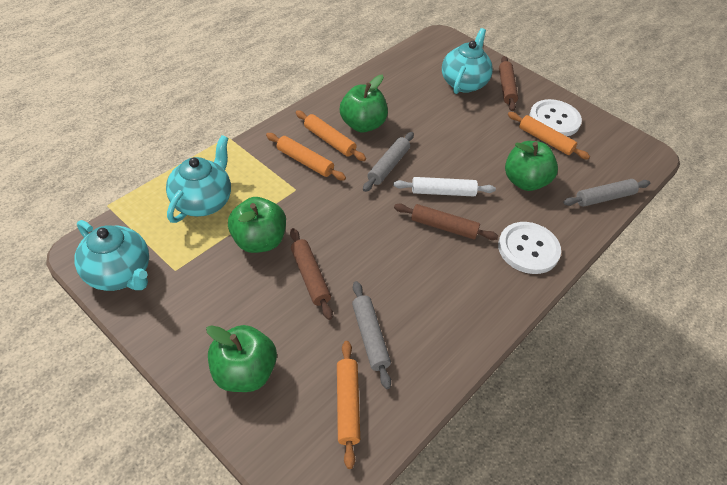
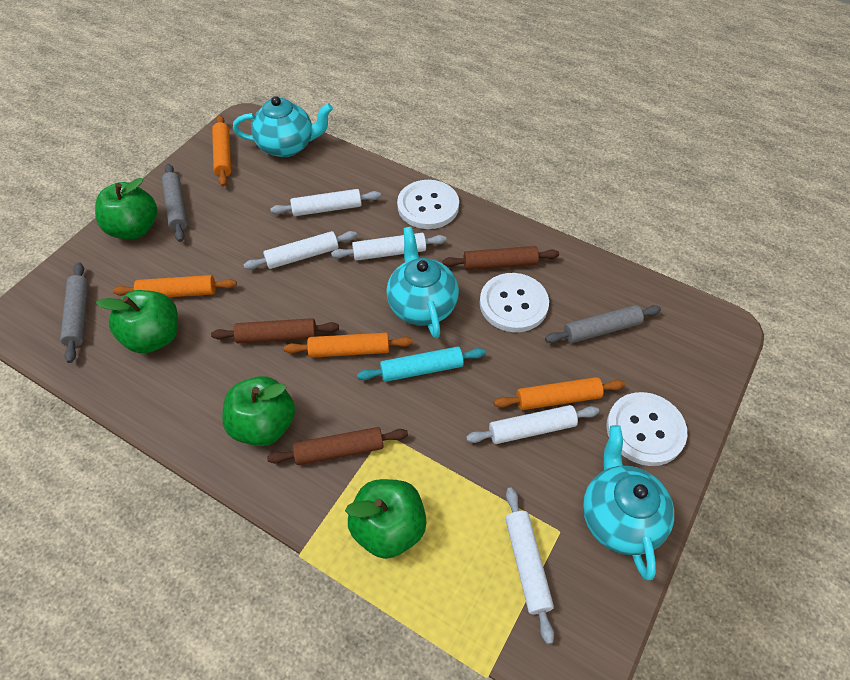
turquoise rolling pin: none = 0 -> [357,346,485,382] = 1
white button: [498,222,561,274] [529,99,582,136] = 2 -> [397,180,459,229] [480,273,549,332] [606,392,687,466] = 3
white rolling pin: [394,177,496,196] = 1 -> [244,231,357,270] [271,189,381,216] [331,233,446,261] [466,405,599,444] [505,487,554,644] = 5

